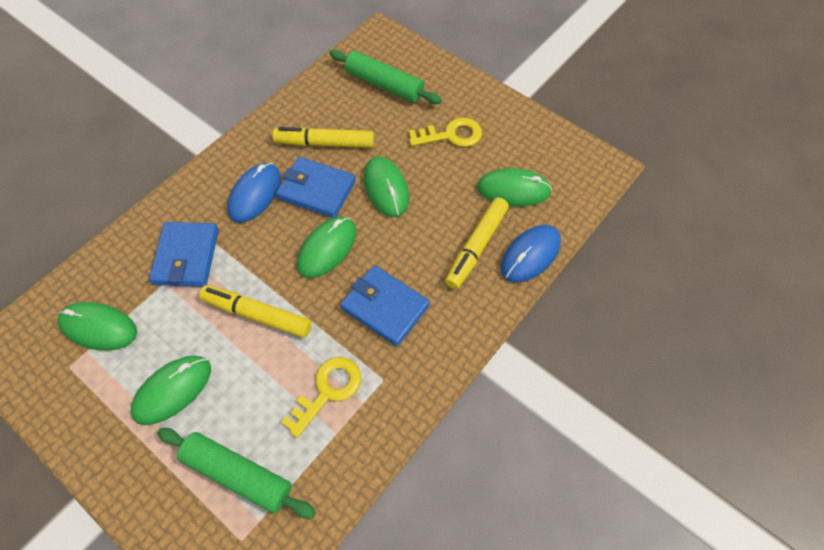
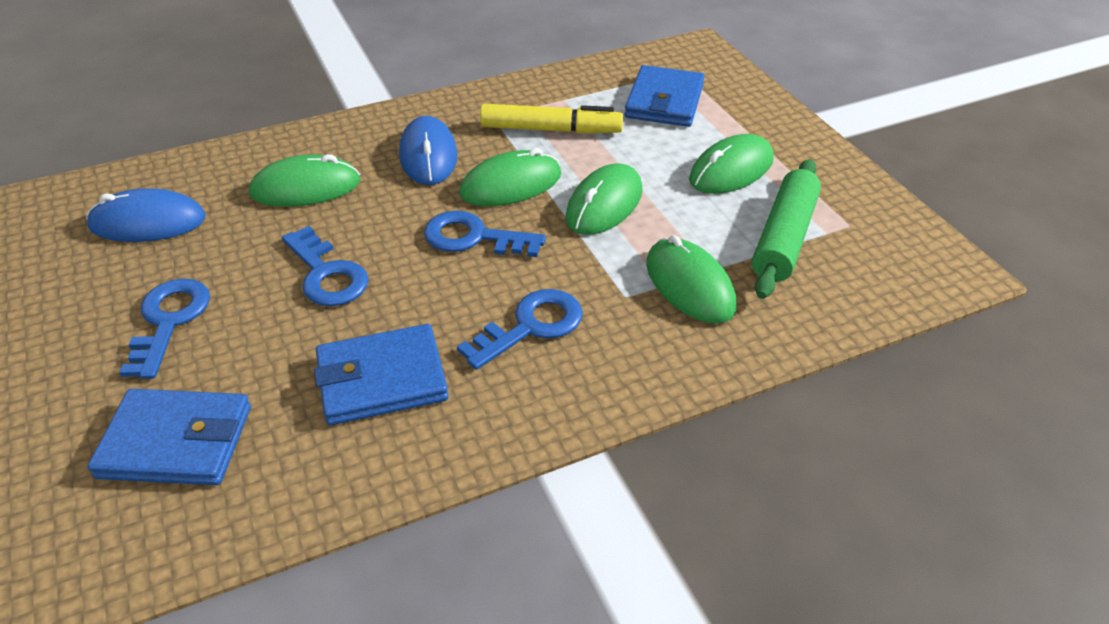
blue key: none = 0 -> [119,278,210,379] [282,226,369,306] [424,211,546,257] [457,289,583,370] = 4
green rolling pin: [157,428,316,519] [329,50,442,104] = 2 -> [752,159,821,299] = 1
yellow key: [281,357,361,438] [409,117,482,147] = 2 -> none = 0
yellow marker: [199,285,312,338] [273,127,374,148] [445,197,509,289] = 3 -> [480,104,623,134] = 1

